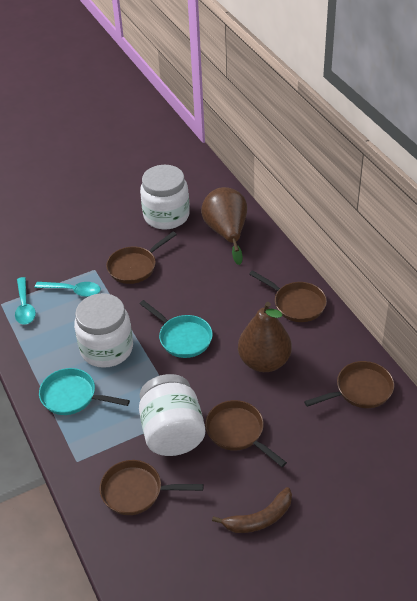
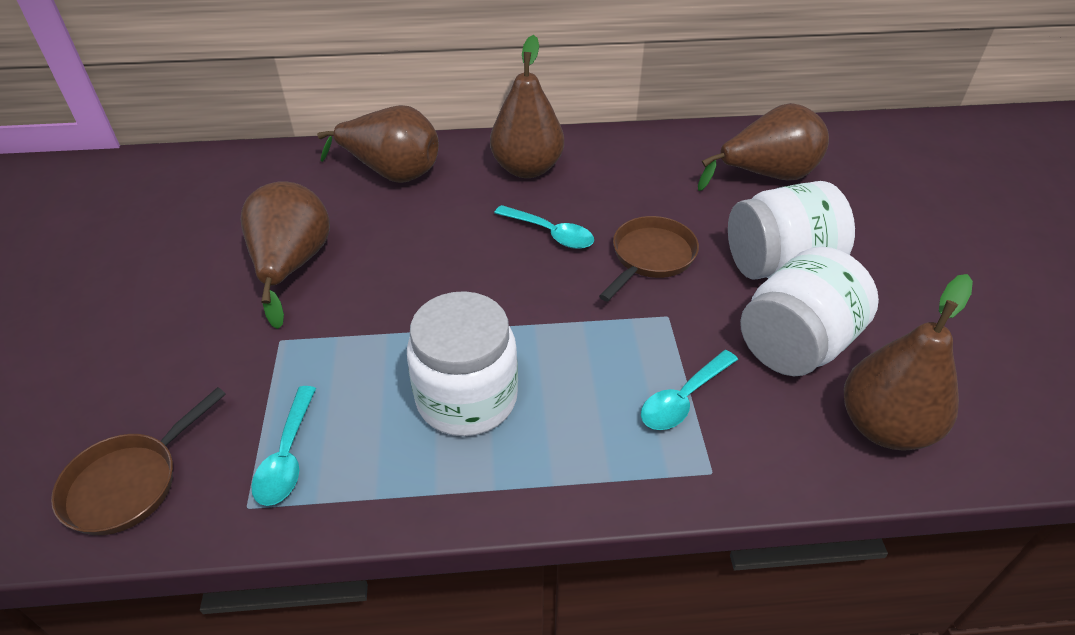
brown banana: [212,487,292,533] = 1 -> none = 0
brown pan: [99,460,204,515] [106,232,177,284] [205,400,287,467] [249,270,327,322] [304,361,394,408] = 5 -> [51,387,226,535] [599,216,699,302] = 2
brown pear: [201,187,247,265] [238,302,292,372] = 2 -> [241,181,330,329] [317,105,439,183] [490,35,564,178] [698,103,829,191] [844,274,973,451] = 5
turquoise pan: [39,368,130,415] [140,300,213,358] = 2 -> none = 0
turquoise spoon: [15,277,36,325] [35,282,101,297] = 2 -> [251,386,316,506] [494,205,594,249] [641,350,738,430] = 3

